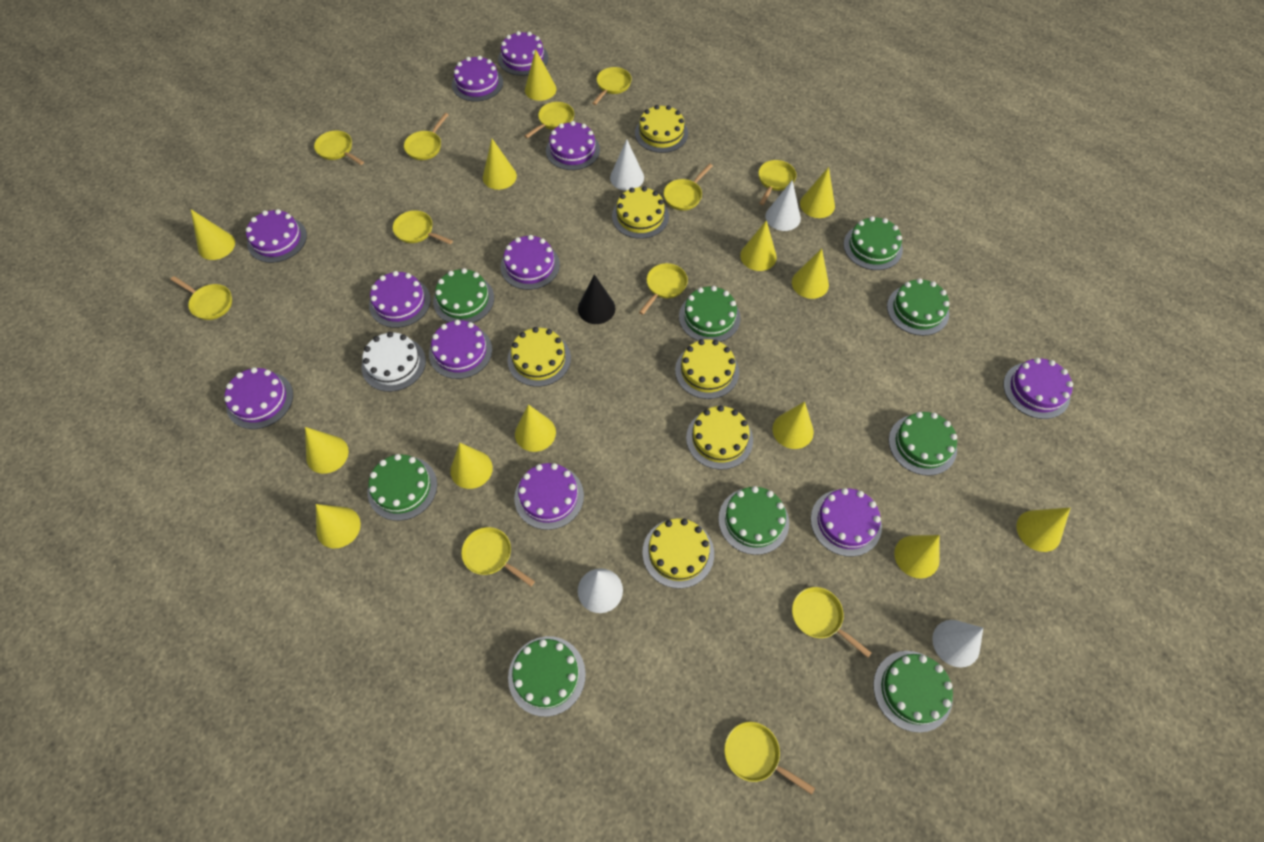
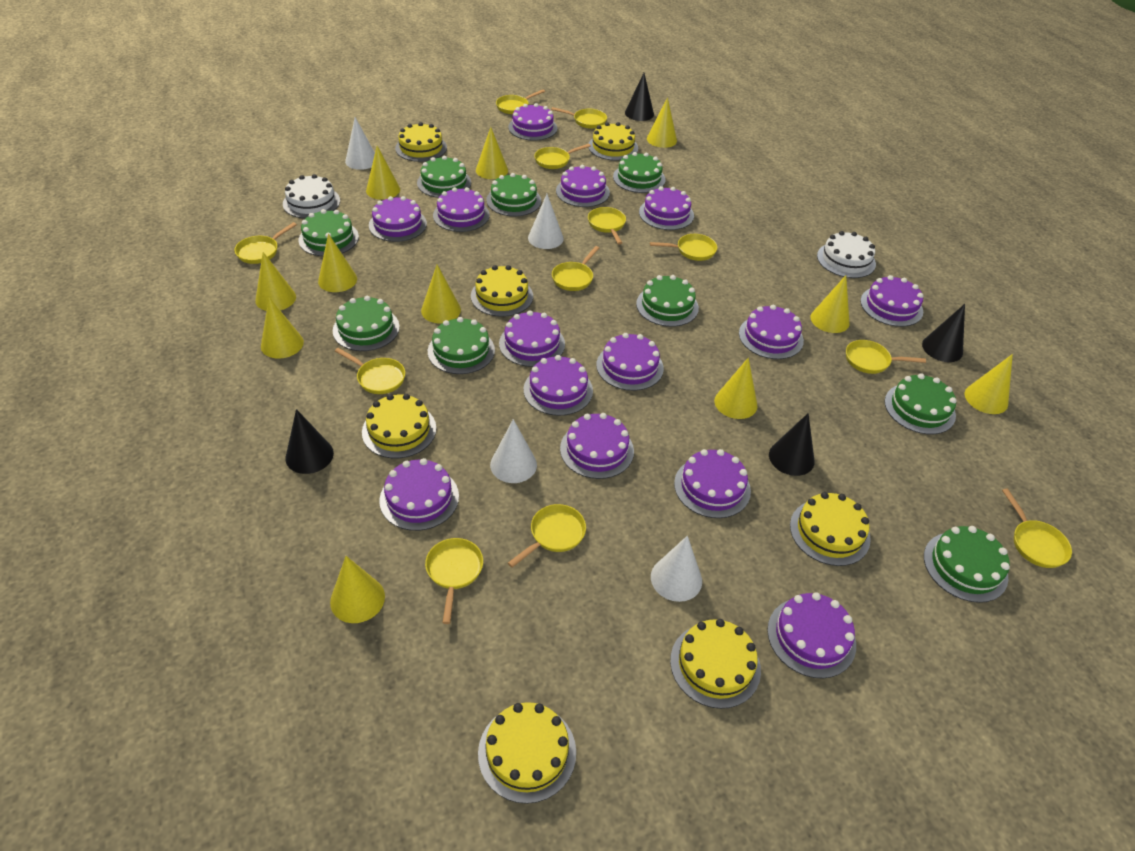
black cone: [578,274,615,324] = 1 -> [285,409,334,474] [625,73,654,121] [769,413,815,476] [922,304,965,362] = 4
purple cake: [224,367,293,429] [246,209,307,263] [369,271,431,328] [429,320,492,379] [452,56,503,102] [498,31,548,76] [500,235,560,290] [514,463,584,530] [546,121,600,170] [811,488,882,557] [1003,358,1073,419] = 11 -> [369,196,427,242] [379,458,459,531] [433,187,490,232] [499,310,565,367] [508,103,557,141] [524,355,593,416] [556,165,610,207] [560,413,634,479] [596,333,664,391] [639,186,694,230] [674,449,751,518] [739,305,804,359] [767,592,856,678] [860,275,923,327] = 14
white cake: [362,332,426,392] = 1 -> [283,174,340,219] [817,231,876,278] = 2
yellow cake: [507,327,571,387] [612,186,669,239] [635,105,688,153] [642,518,714,588] [675,339,739,399] [686,405,753,469] = 6 -> [362,394,436,458] [395,122,447,162] [471,265,533,317] [478,702,576,804] [588,122,638,161] [670,619,761,709] [790,492,871,566] = 7
yellow cone: [191,209,235,260] [305,427,349,474] [316,504,361,548] [450,443,493,489] [483,139,517,190] [515,404,556,452] [525,49,556,101] [740,220,777,271] [772,402,814,449] [792,248,829,299] [800,167,835,218] [894,535,940,579] [1016,508,1070,552] = 13 -> [255,252,296,311] [261,297,304,359] [318,234,357,292] [330,556,385,623] [366,146,400,200] [421,265,461,323] [476,127,508,179] [647,97,677,148] [714,358,758,419] [811,275,850,333] [965,354,1013,414] = 11

